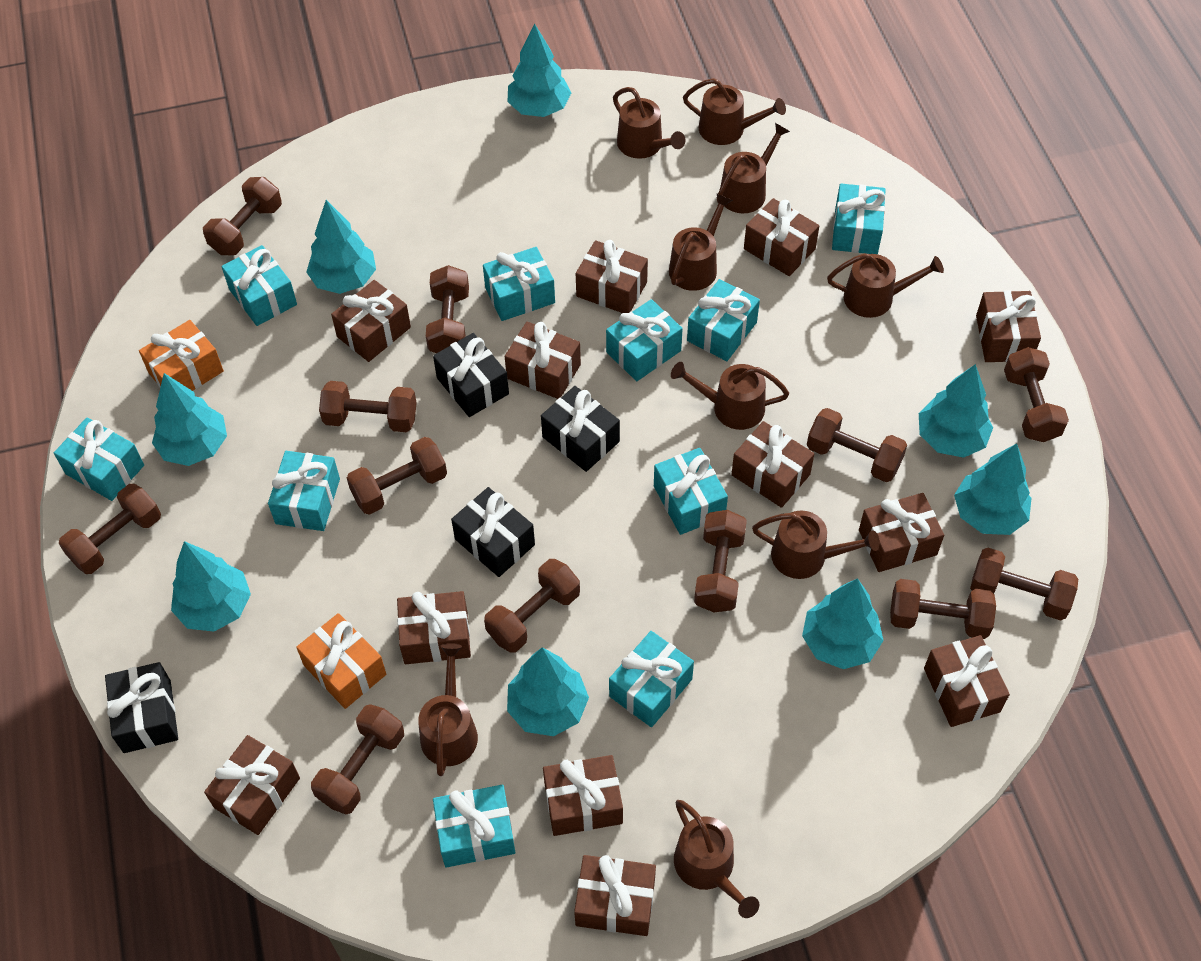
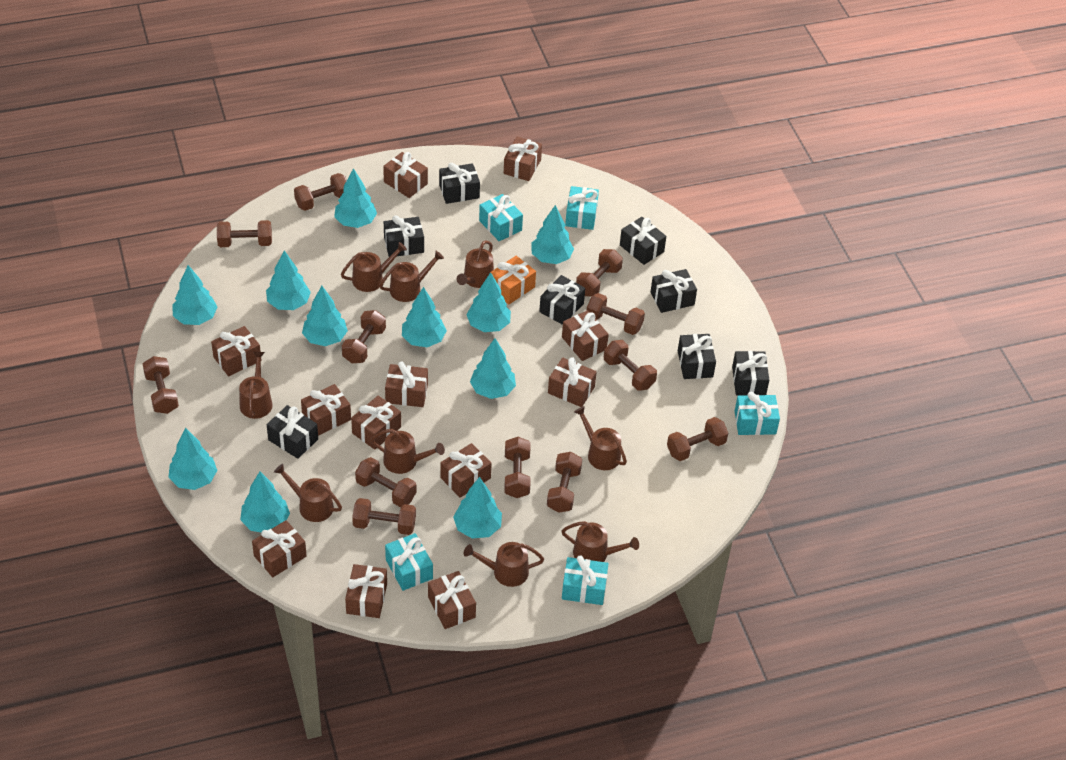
black gift: [105,662,178,753] [433,333,509,417] [451,487,535,577] [541,386,620,472] = 4 -> [267,405,318,459] [384,215,424,257] [439,163,480,204] [539,275,585,325] [620,217,666,265] [651,269,697,313] [678,334,716,379] [732,351,769,396] = 8
orange gift: [139,320,224,391] [296,613,386,709] = 2 -> [491,256,536,304] = 1
turquoise gift: [54,417,144,501] [222,245,297,326] [268,451,340,531] [433,785,515,867] [483,247,555,321] [606,299,683,381] [609,631,694,727] [654,448,728,535] [687,279,760,361] [832,184,886,254] = 10 -> [385,533,433,591] [479,194,523,241] [562,555,609,605] [565,186,599,230] [734,392,780,435] = 5
turquoise tree: [152,373,227,466] [171,541,251,632] [306,200,376,294] [507,647,589,736] [508,23,571,117] [802,578,884,669] [919,364,993,458] [954,443,1032,535] = 8 -> [168,428,217,490] [172,265,217,325] [240,472,290,532] [266,250,311,310] [302,286,348,346] [334,168,377,228] [402,287,447,347] [453,477,502,538] [466,272,511,332] [470,338,516,399] [531,205,574,264] = 11

